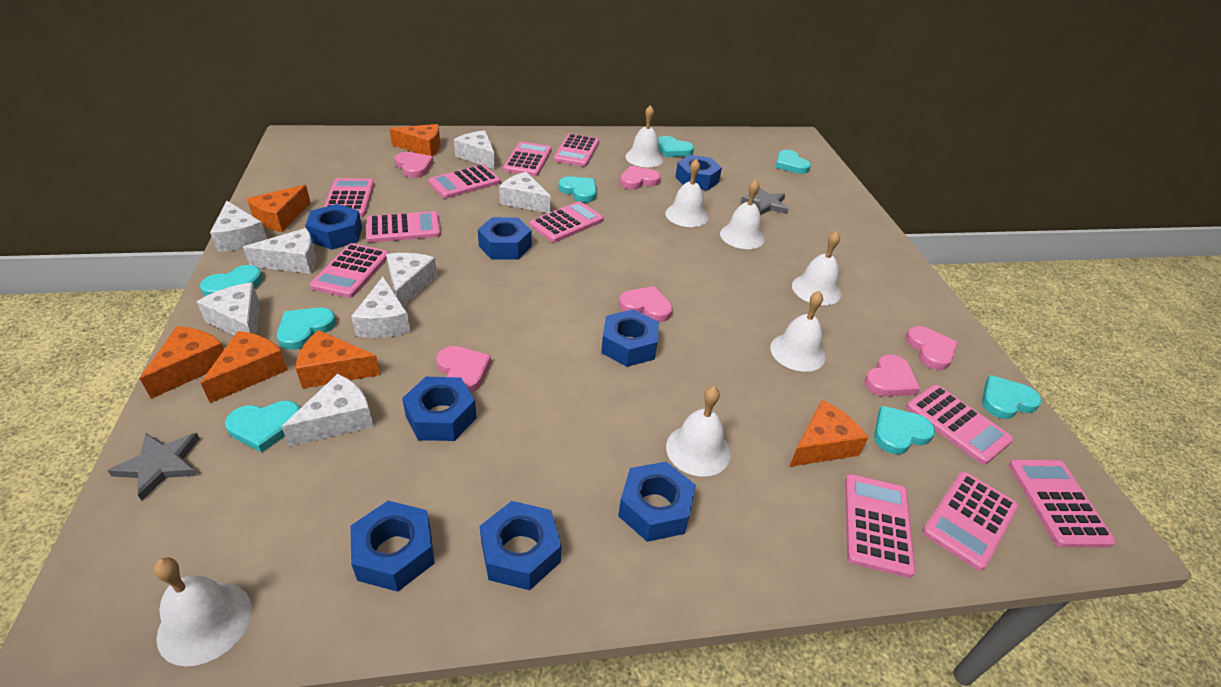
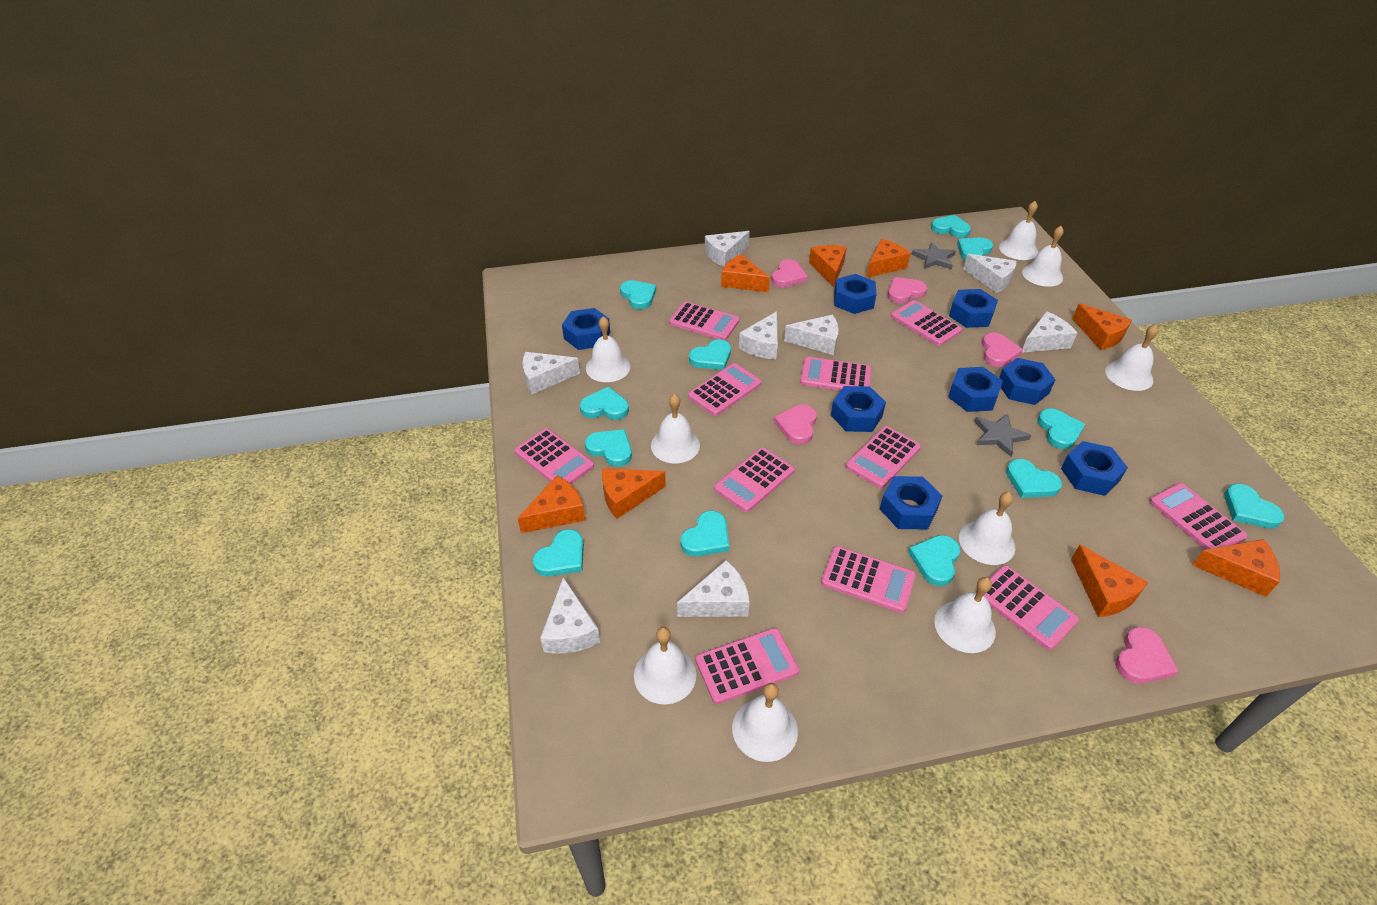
orange cheese: [140,326,224,399] [201,331,288,403] [247,185,311,232] [296,330,380,389] [389,124,441,157] [789,400,868,467] = 6 -> [517,476,585,533] [602,468,666,519] [721,254,770,292] [809,245,847,287] [866,239,911,278] [1071,545,1148,617] [1072,303,1132,350] [1192,539,1280,597] = 8
pink heart: [395,152,433,178] [436,346,491,393] [619,286,673,322] [620,165,661,189] [864,354,921,397] [905,326,958,370] = 6 -> [771,259,808,287] [774,405,817,444] [888,277,927,304] [982,333,1023,367] [1115,627,1179,683] = 5
turquoise heart: [200,265,263,296] [225,401,300,453] [277,308,336,350] [558,176,597,203] [658,136,694,157] [776,150,811,174] [874,406,935,455] [982,375,1042,419] = 8 -> [533,529,584,576] [580,387,629,420] [585,429,632,467] [620,280,656,309] [680,511,729,557] [689,339,731,370] [908,535,960,586] [931,215,971,238] [957,238,993,260] [1006,459,1062,498] [1038,408,1085,449] [1224,484,1284,528] = 12
white bell: [154,557,252,666] [625,105,664,167] [665,159,708,227] [666,386,731,477] [720,179,765,249] [770,291,826,372] [792,231,841,305] = 7 -> [586,316,630,382] [634,627,696,705] [651,394,700,463] [732,683,798,762] [934,577,996,653] [959,492,1015,565] [999,201,1038,260] [1022,226,1064,287] [1105,324,1158,391] = 9

